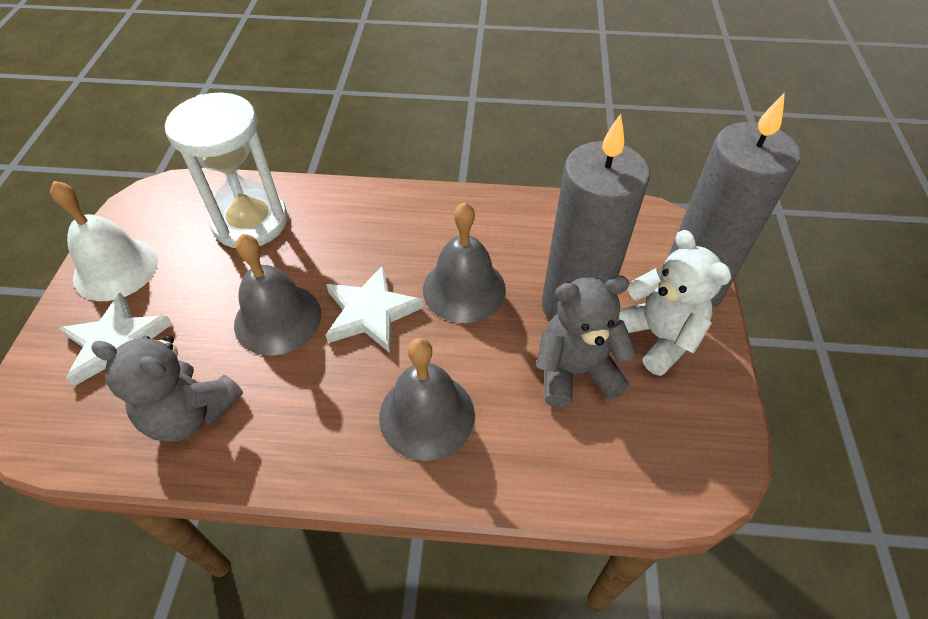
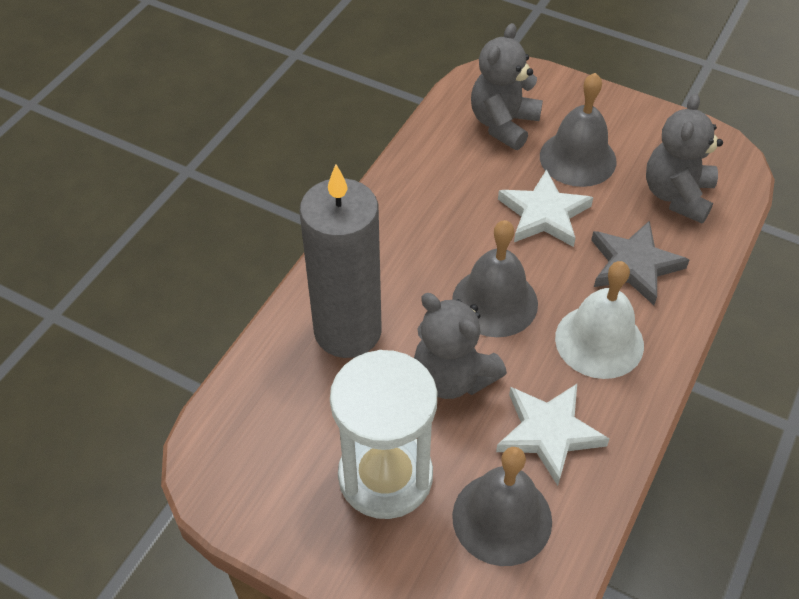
grey candle: [542,114,650,321] [668,92,800,309] = 2 -> [299,164,382,358] = 1
grey star: none = 0 -> [591,220,689,305] = 1
grey teddy bear: [91,335,243,442] [536,275,637,407] = 2 -> [414,293,507,399] [471,23,543,150] [646,94,723,224] = 3
white teddy bear: [618,230,731,376] = 1 -> none = 0

